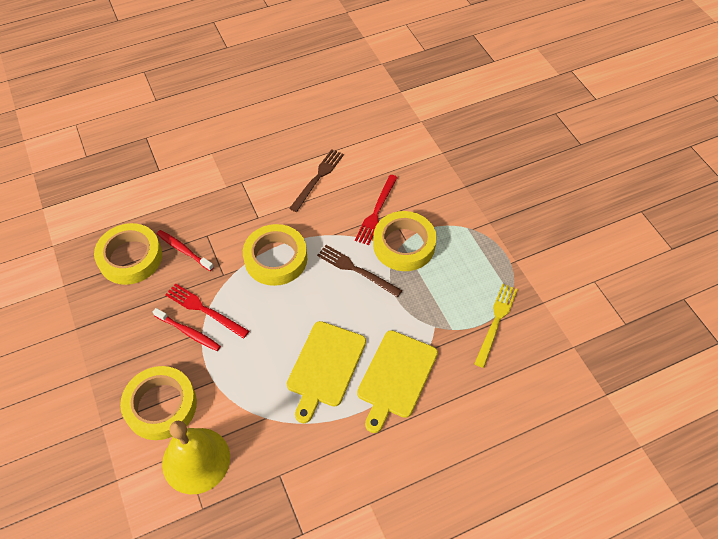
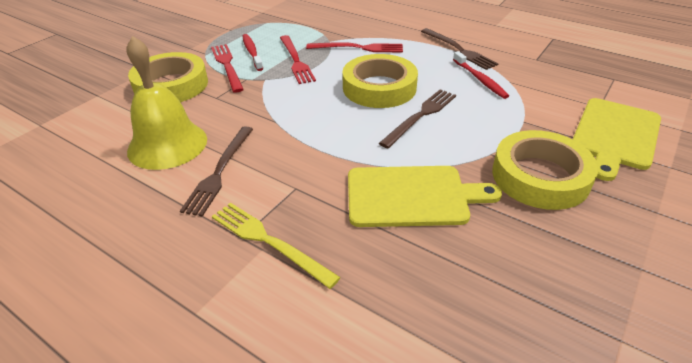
brown fork: [289,149,344,212] [317,245,402,297] = 2 -> [180,126,253,217] [379,89,456,149] [421,28,498,70] = 3
red fork: [165,283,249,339] [355,175,398,245] = 2 -> [211,44,244,93] [280,35,316,84] [306,42,403,52] = 3
yellow tape: [94,223,162,285] [120,366,197,440] [243,224,307,286] [373,211,437,271] = 4 -> [128,52,208,102] [342,54,418,108] [492,130,599,210] = 3

